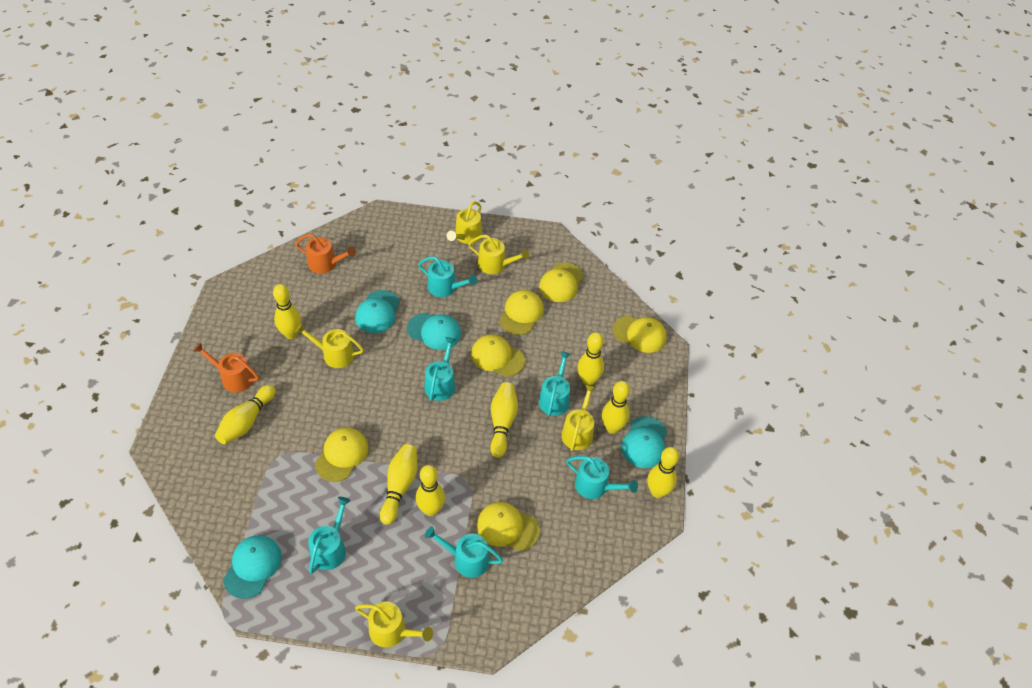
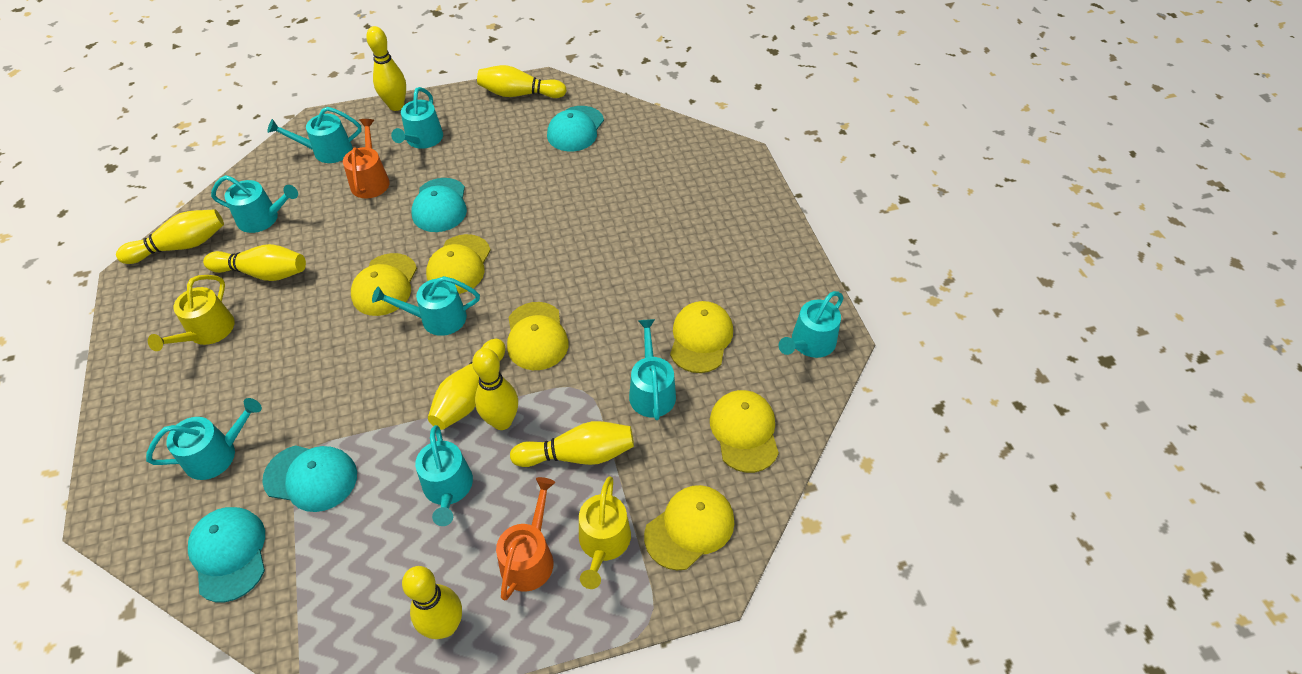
turquoise watering can: [308,497,351,574] [419,256,477,297] [424,337,456,401] [425,526,503,578] [539,351,571,416] [566,456,638,499] = 6 -> [146,398,262,480] [211,175,298,233] [267,107,362,163] [372,276,480,336] [391,87,443,149] [415,425,473,526] [629,319,676,420] [779,291,844,358] = 8
yellow watering can: [295,323,364,368] [355,601,433,648] [446,201,482,244] [468,235,529,274] [561,384,596,451] = 5 -> [148,275,234,351] [579,477,631,589] = 2

